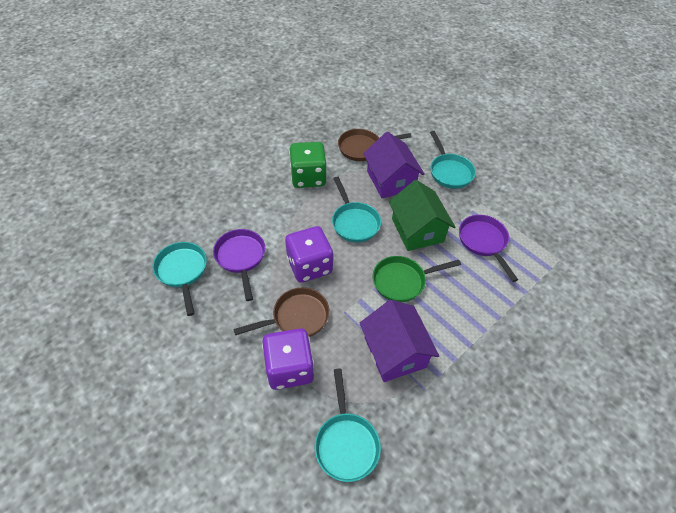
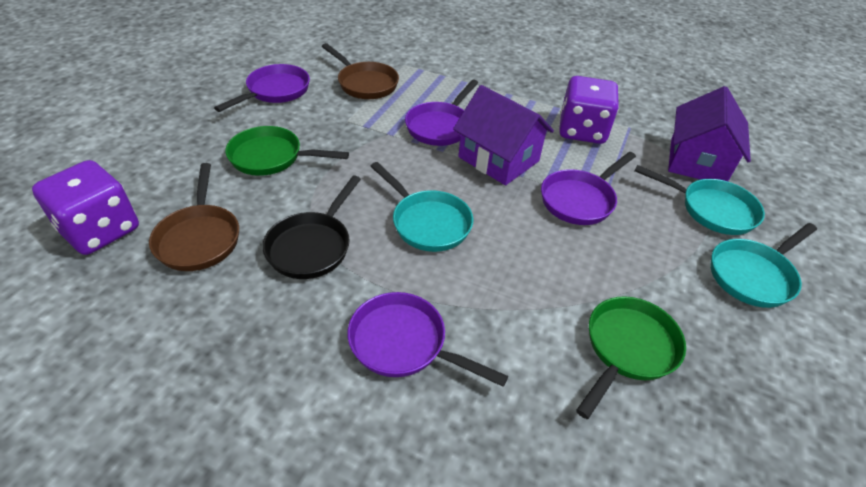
black pan: none = 0 -> [262,175,361,279] = 1
green dice: [289,142,327,188] = 1 -> none = 0
green house: [389,180,455,251] = 1 -> none = 0
green pan: [372,256,461,302] = 1 -> [226,126,349,176] [576,296,686,419] = 2
purple pan: [213,229,265,301] [459,215,518,282] = 2 -> [214,64,310,112] [348,292,508,387] [405,79,478,146] [541,152,636,225] = 4
turquoise pan: [153,242,207,316] [315,369,381,482] [332,177,381,243] [430,131,476,189] = 4 -> [370,162,473,252] [635,165,765,235] [711,223,817,308] = 3

